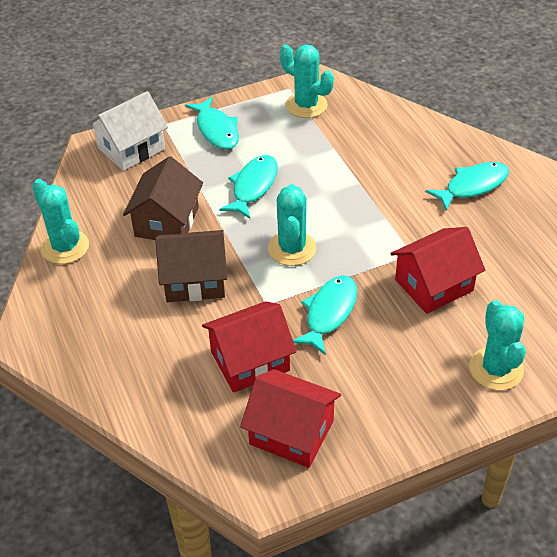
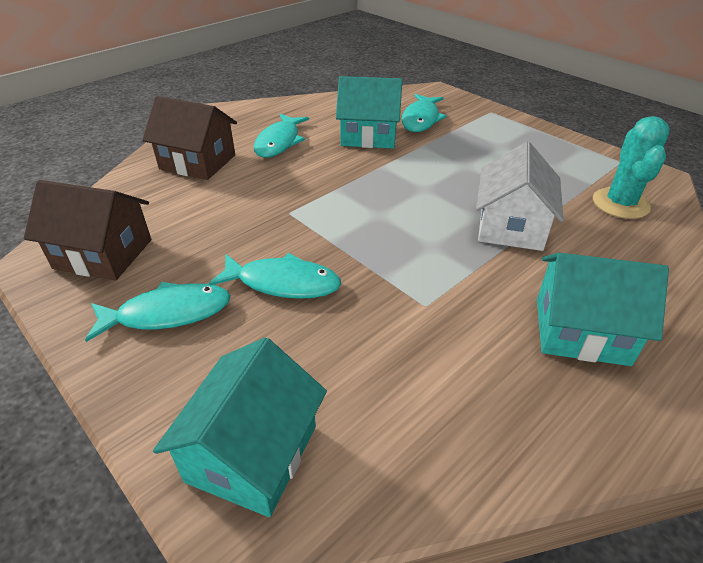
red house: [202,301,297,393] [240,369,341,468] [391,227,486,314] = 3 -> none = 0
turquoise cactus: [32,179,89,264] [268,184,316,266] [280,44,334,118] [469,300,526,390] = 4 -> [593,116,670,219] = 1
turquoise house: none = 0 -> [153,337,327,517] [336,76,402,148] [537,253,669,366] = 3

